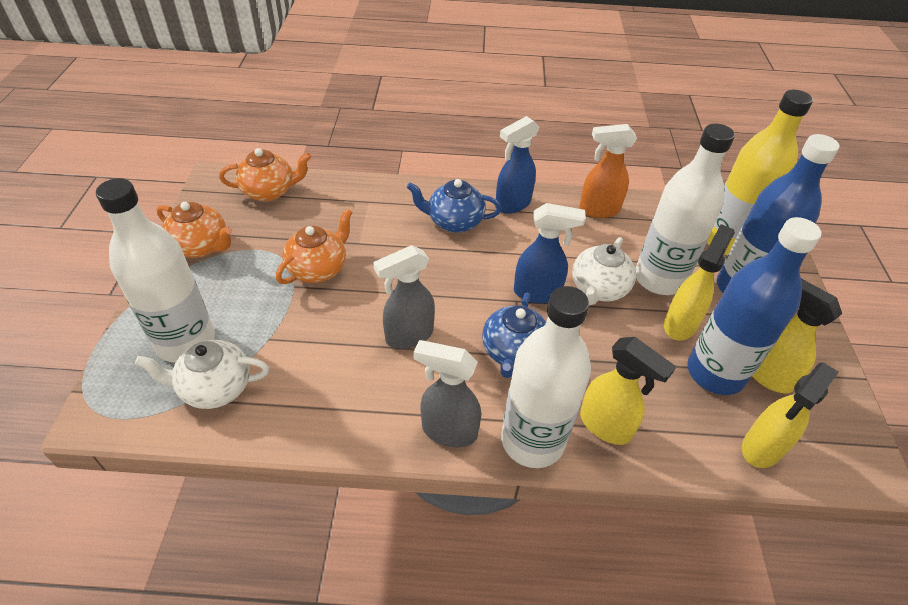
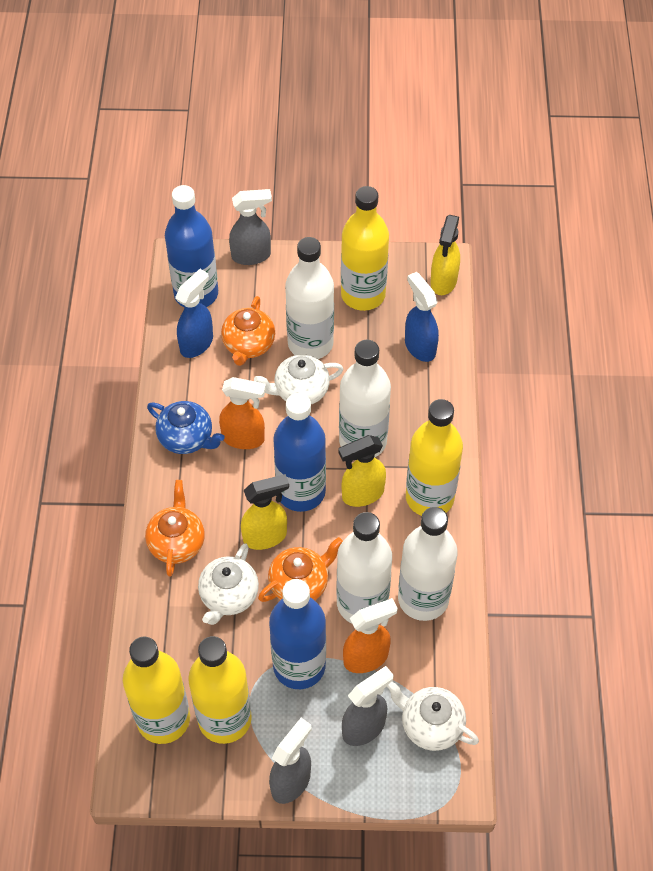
blue bottle: [687,217,821,395] [717,134,839,293] = 2 -> [165,185,218,307] [269,579,326,689] [273,393,326,512] = 3
blue teapot: [407,179,502,233] [482,293,546,378] = 2 -> [147,401,225,454] = 1
grey spray bottle: [373,245,435,349] [413,340,481,447] = 2 -> [229,189,272,265] [269,718,312,804] [342,666,393,746] = 3
orange spray bottle: [579,124,637,218] = 1 -> [219,377,266,449] [343,598,398,673] = 2
white bottle: [96,178,215,363] [501,286,591,468] [635,124,735,295] = 3 -> [285,237,334,359] [337,512,392,623] [339,340,391,458] [398,507,458,621] = 4
white teapot: [135,340,269,409] [572,237,636,305] = 2 -> [198,543,259,625] [254,354,343,404] [387,682,479,751] = 3
yellow bottle: [707,90,813,255] = 1 -> [123,637,190,744] [188,636,252,744] [341,186,389,311] [406,399,463,516] = 4
yellow spray bottle: [580,337,676,445] [664,224,735,341] [742,362,839,468] [752,278,842,394] = 4 -> [241,474,289,550] [338,435,386,507] [431,215,460,295] = 3

